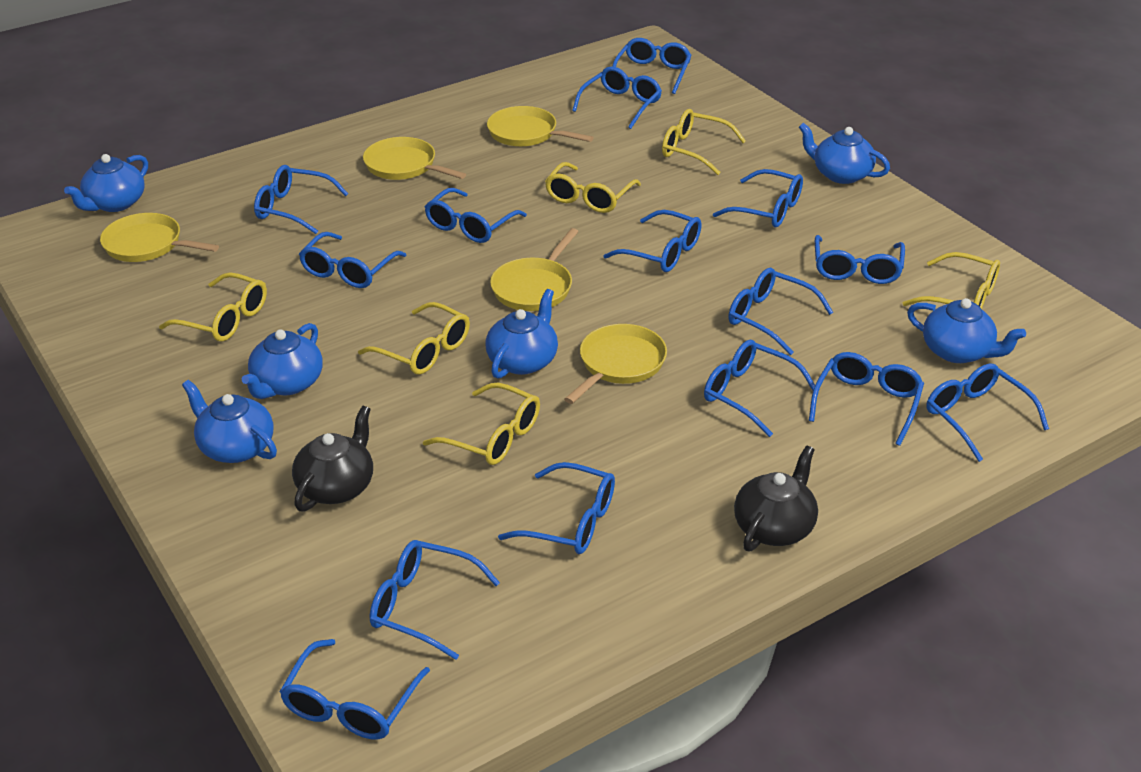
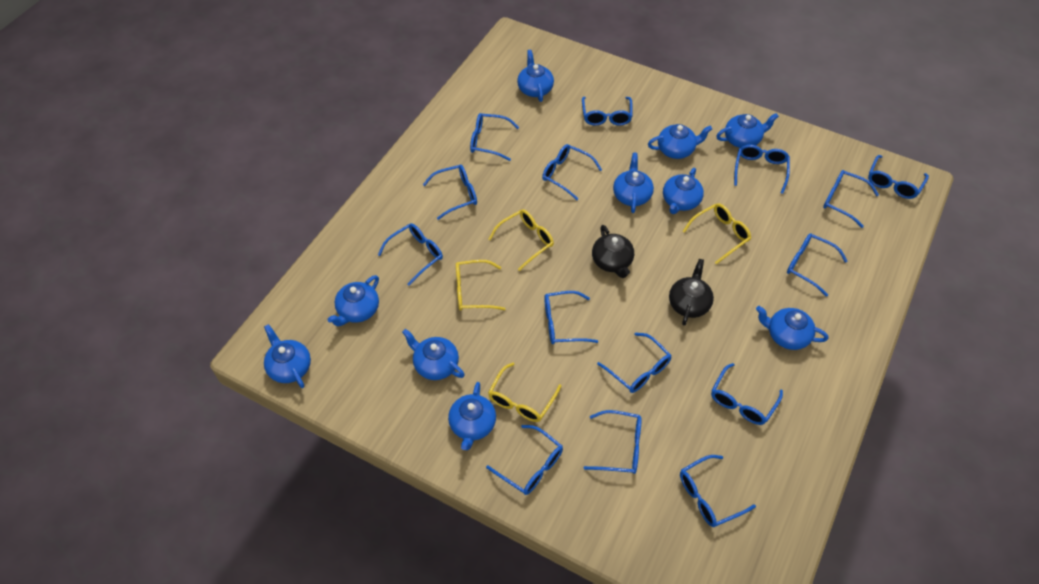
blue teapot: [64,154,148,212] [182,380,277,463] [242,323,323,399] [485,289,558,379] [799,123,890,184] [907,298,1026,363] = 6 -> [264,324,311,388] [327,275,379,326] [402,329,465,380] [448,382,496,450] [517,50,554,102] [613,153,654,213] [648,124,712,159] [663,168,704,214] [717,113,779,148] [756,306,828,350] = 10
yellow glasses: [159,272,267,342] [358,302,470,375] [423,383,540,465] [545,162,641,213] [662,109,746,175] [903,252,1000,309] = 6 -> [456,260,505,311] [488,363,561,422] [489,209,554,271] [683,203,751,264] = 4
yellow pan: [100,213,219,262] [363,137,466,180] [487,106,594,146] [490,228,579,311] [564,324,667,404] = 5 -> none = 0

